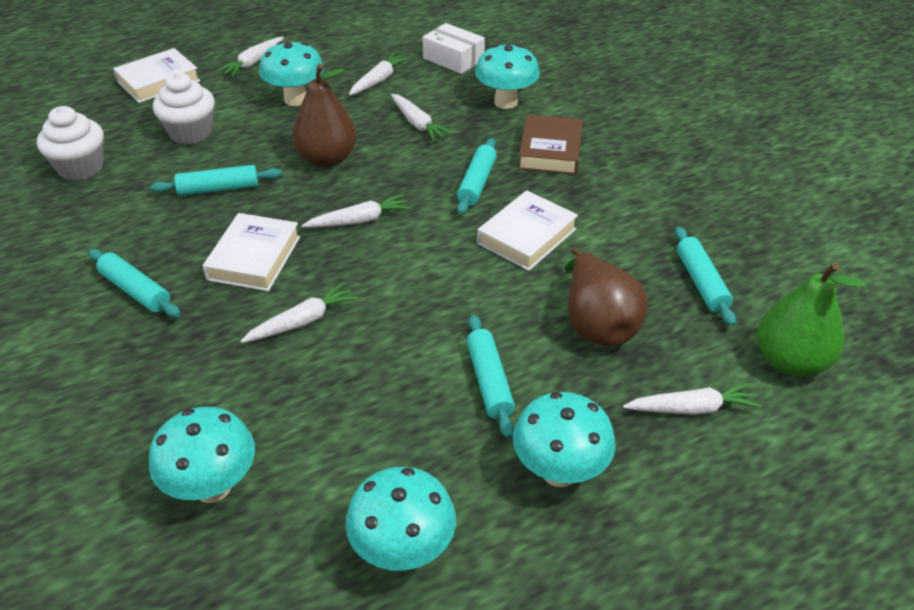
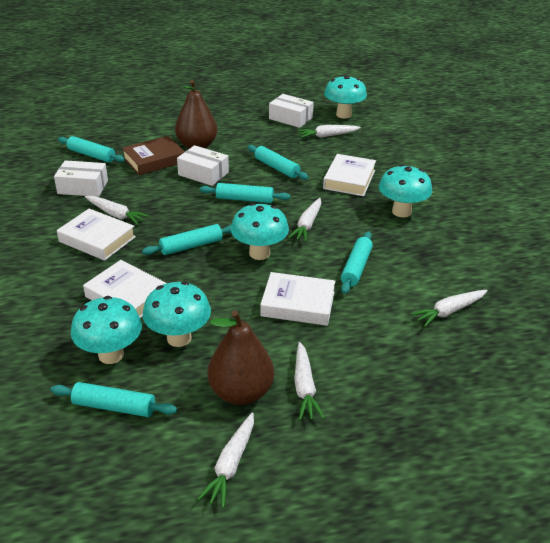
green pear: [757,262,865,377] = 1 -> none = 0
turquoise rolling pin: [88,249,181,317] [151,165,282,196] [457,138,497,215] [467,315,515,438] [675,226,736,326] = 5 -> [51,382,177,417] [58,136,125,162] [142,224,231,255] [200,183,290,203] [248,145,309,180] [341,231,373,294] = 6
white book: [113,48,200,103] [203,213,300,291] [477,190,578,271] = 3 -> [57,209,136,261] [83,260,166,318] [260,272,335,326] [323,154,376,196] = 4
white box: [422,23,485,74] = 1 -> [54,160,108,197] [177,145,229,186] [269,94,314,128] = 3
white cupcake: [37,106,104,181] [153,73,215,144] = 2 -> none = 0

